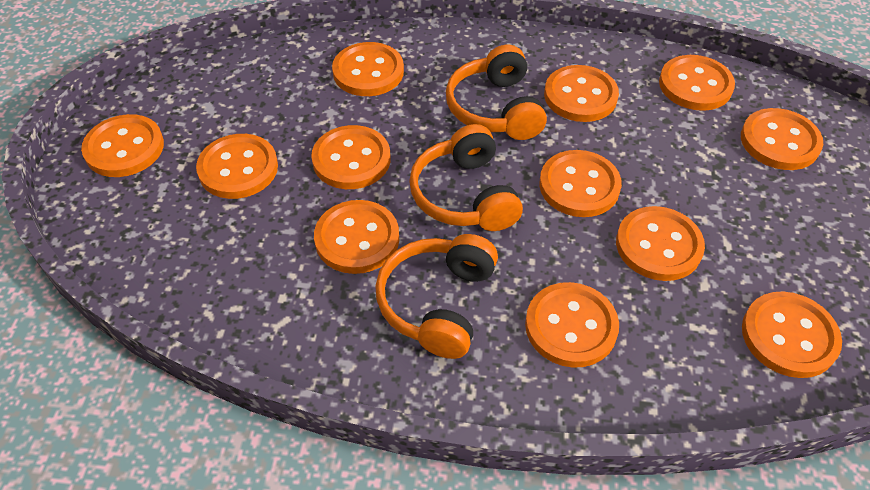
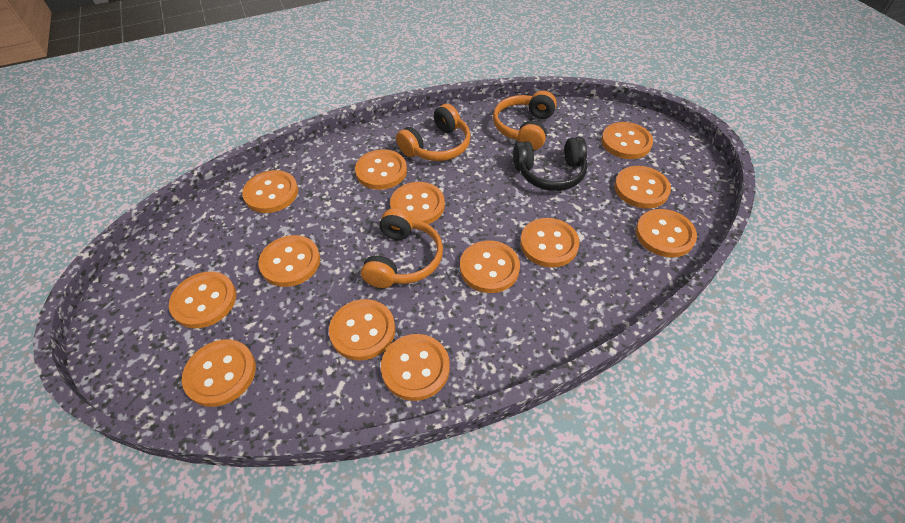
black headphones: none = 0 -> [513,137,587,191] = 1
orange button: [81,114,164,177] [196,134,278,199] [311,125,391,189] [314,200,399,274] [332,42,404,96] [525,282,619,368] [539,150,622,217] [544,65,619,122] [616,206,705,281] [659,55,735,111] [741,108,823,170] [742,291,842,378] = 12 -> [169,272,236,328] [182,339,256,407] [242,170,298,213] [258,235,320,287] [329,299,395,360] [355,149,407,190] [381,334,450,401] [390,182,445,224] [460,241,520,293] [520,218,579,267] [601,122,653,159] [614,166,671,209] [636,209,697,257] = 13

